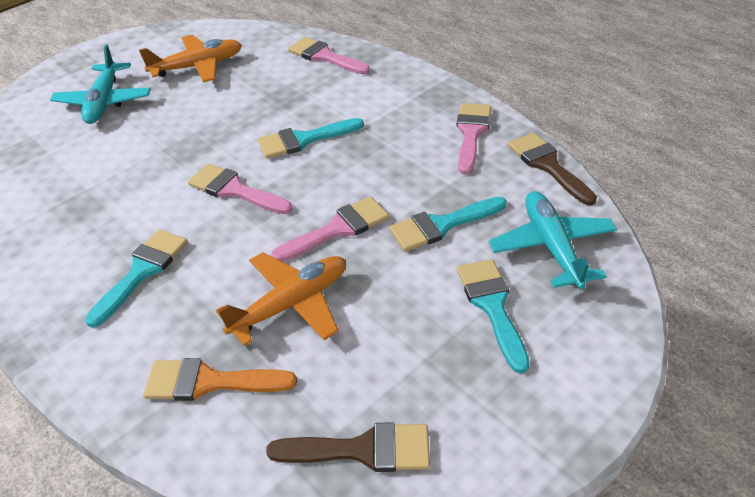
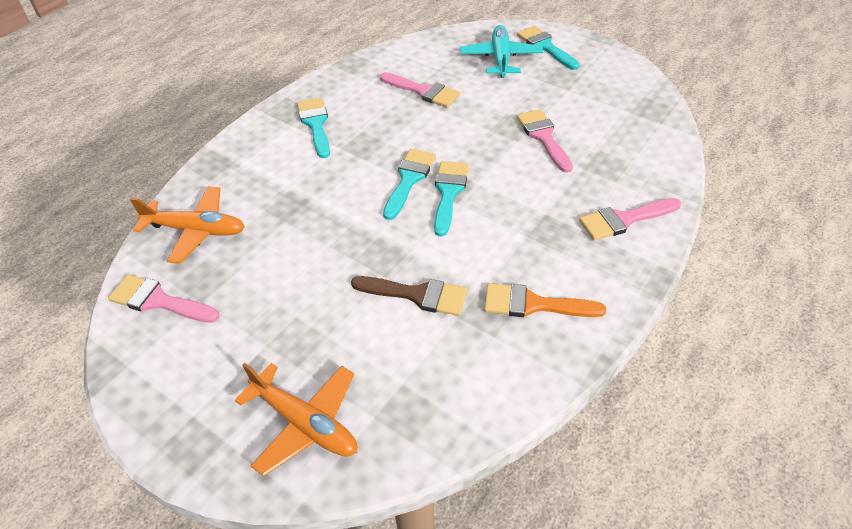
brown brush: [266,422,430,472] [508,133,597,205] = 2 -> [351,276,467,316] = 1
turquoise plane: [50,44,151,124] [489,191,617,289] = 2 -> [460,25,543,78] = 1

